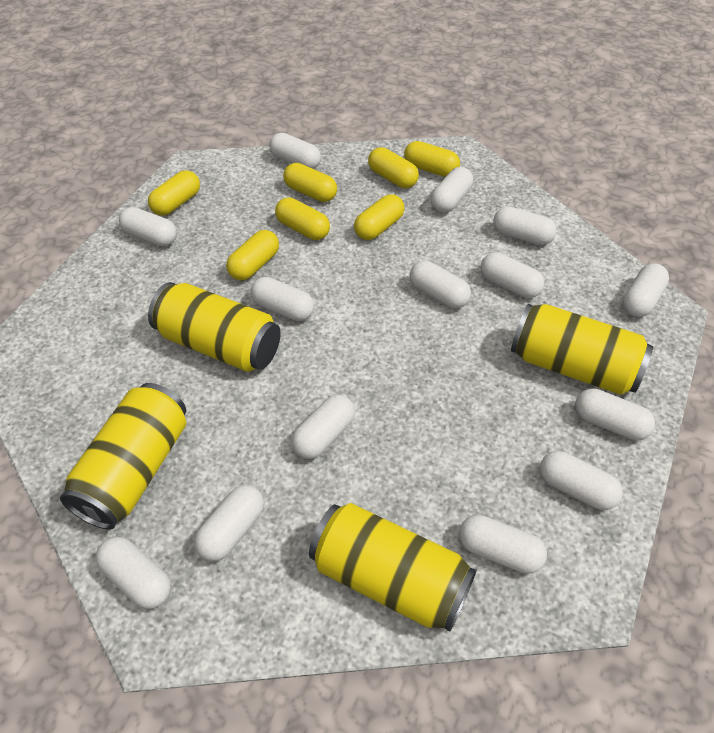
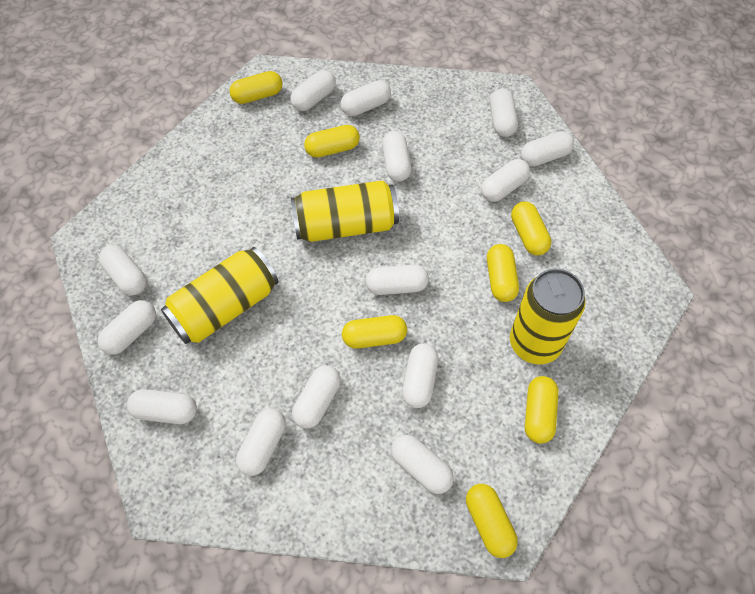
yellow can: [60,383,186,530] [148,282,281,372] [309,503,477,632] [511,303,653,395] = 4 -> [161,247,278,344] [291,180,399,242] [510,269,585,365] = 3

